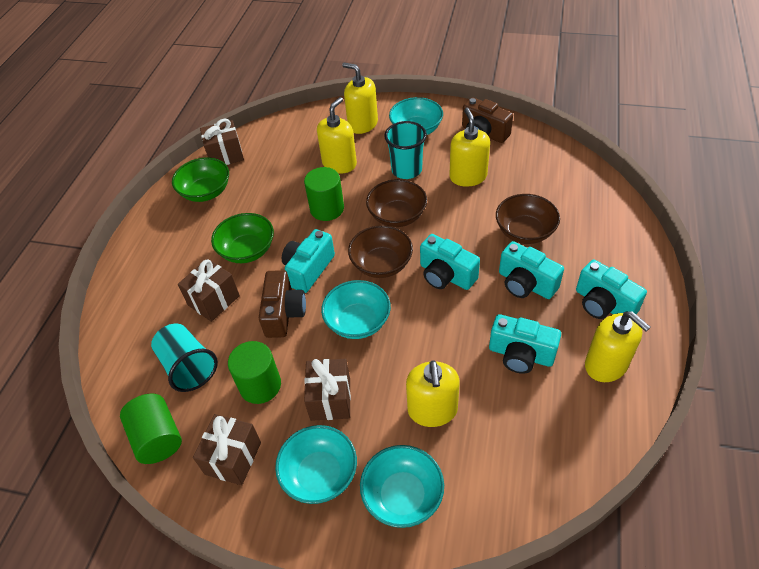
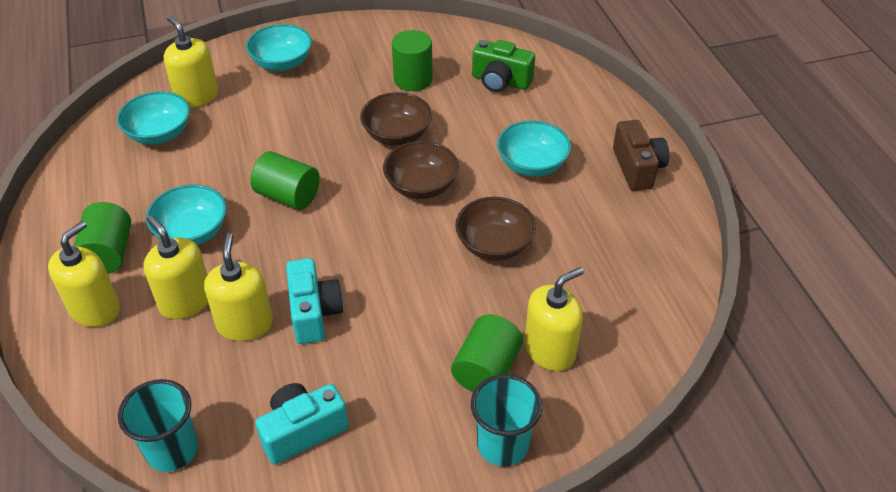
brown camera: [259,270,306,338] [462,97,513,143] = 2 -> [613,120,669,191] = 1
brown gift: [178,259,240,322] [193,414,261,485] [200,119,244,165] [304,359,351,421] = 4 -> none = 0
green bowl: [172,158,229,202] [211,213,274,263] = 2 -> none = 0
green camera: none = 0 -> [472,40,535,92] = 1
green cylinder: [120,393,182,464] [228,341,281,404] [304,167,344,221] = 3 -> [74,202,131,274] [251,151,320,210] [392,30,433,91] [451,314,523,392] = 4
turquoise camera: [282,229,335,293] [420,234,480,290] [489,314,561,374] [499,241,564,299] [576,259,647,319] = 5 -> [255,383,349,465] [286,258,343,344] = 2

